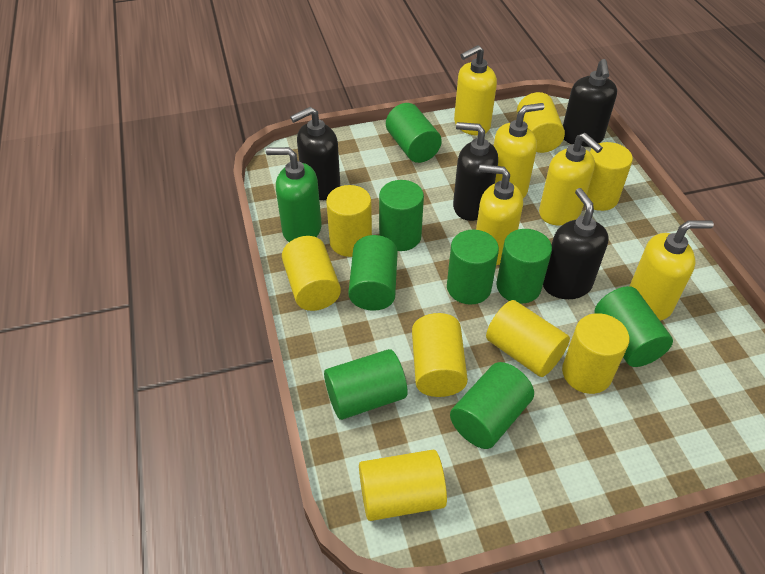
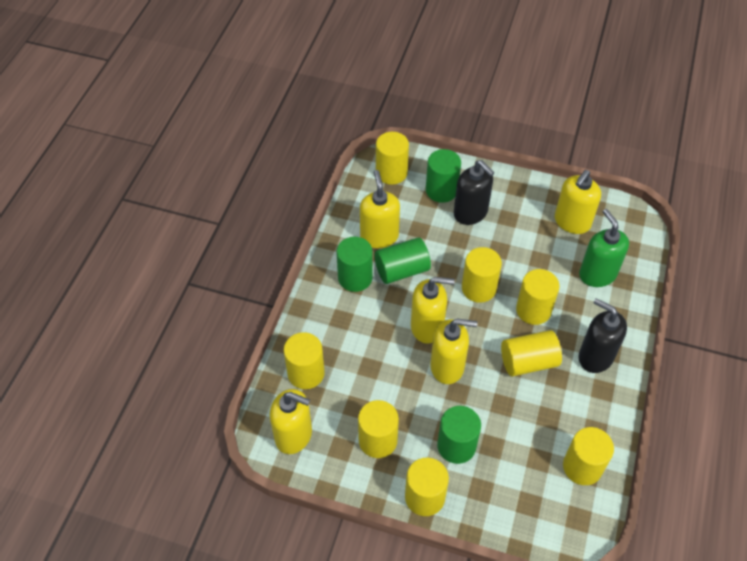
black soap dispenser: [290,107,340,200] [453,122,498,221] [543,188,608,299] [563,59,617,147] = 4 -> [454,160,494,225] [579,298,627,373] = 2
green cylinder: [324,349,408,420] [348,235,398,311] [379,180,424,251] [386,103,442,163] [447,230,499,305] [450,362,534,449] [496,229,552,304] [595,286,673,367] = 8 -> [336,237,373,292] [375,238,431,284] [426,149,461,203] [437,406,481,464] = 4

